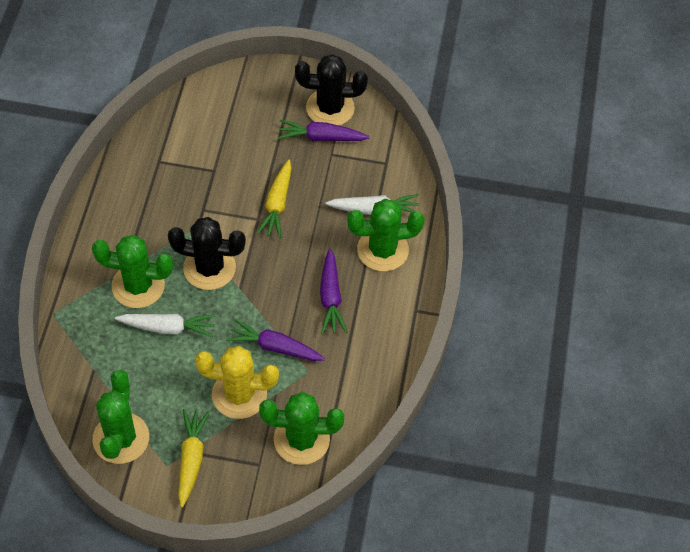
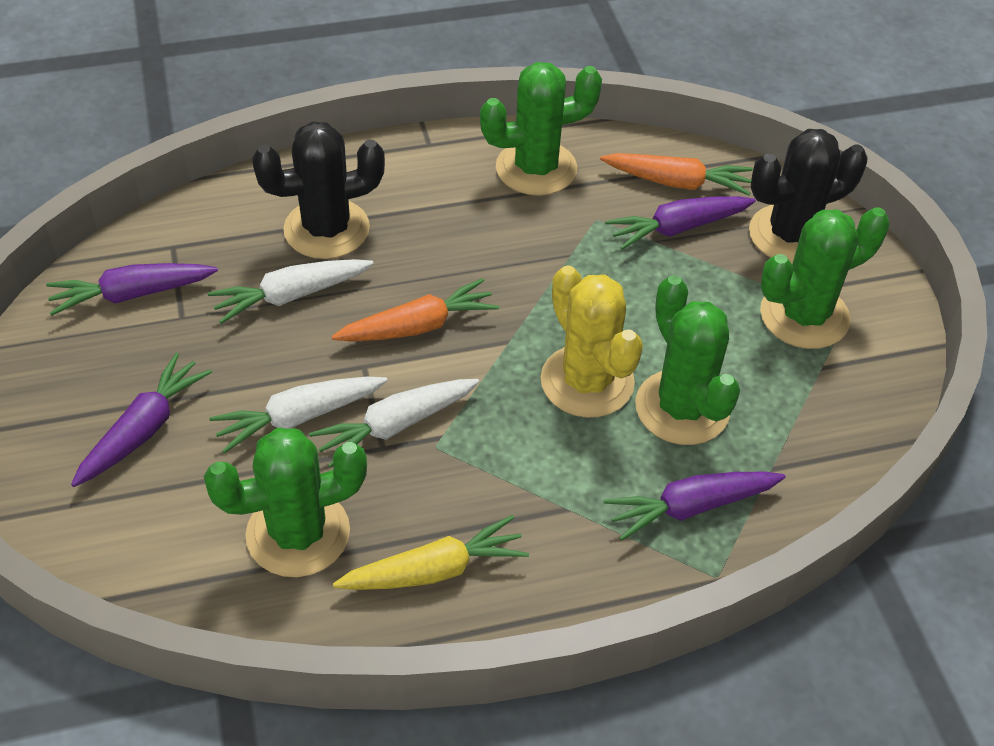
orange carrot: none = 0 -> [331,278,499,341] [600,153,753,196] = 2
purple carrot: [226,319,325,361] [278,120,370,141] [320,249,347,334] = 3 -> [46,263,218,316] [71,353,212,487] [604,472,786,541] [605,196,756,250] = 4
white carrot: [115,314,215,337] [325,194,419,215] = 2 -> [208,259,374,324] [209,377,388,454] [309,379,479,468] = 3
yellow carrot: [178,409,210,508] [256,160,292,238] = 2 -> [333,515,529,590] = 1

